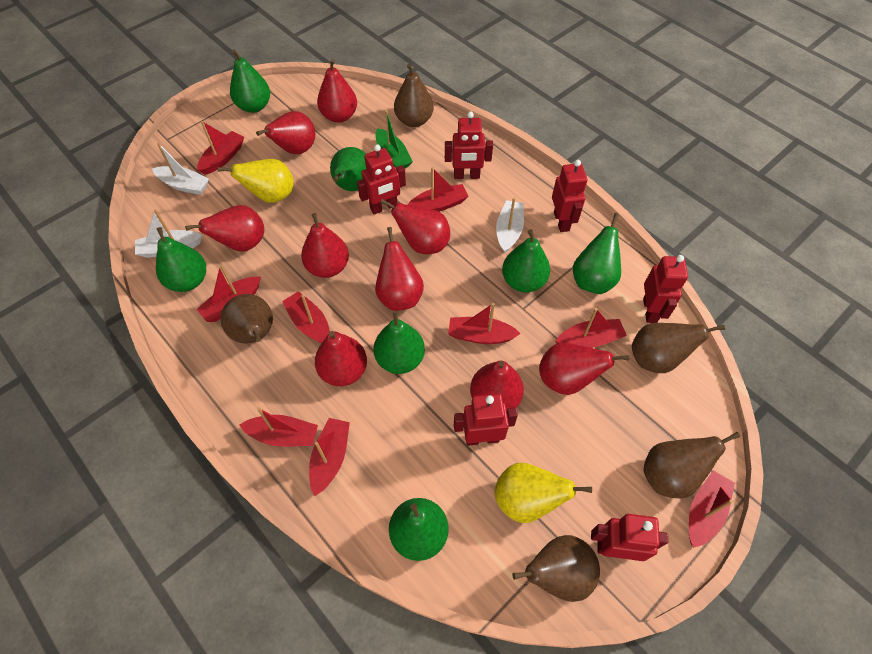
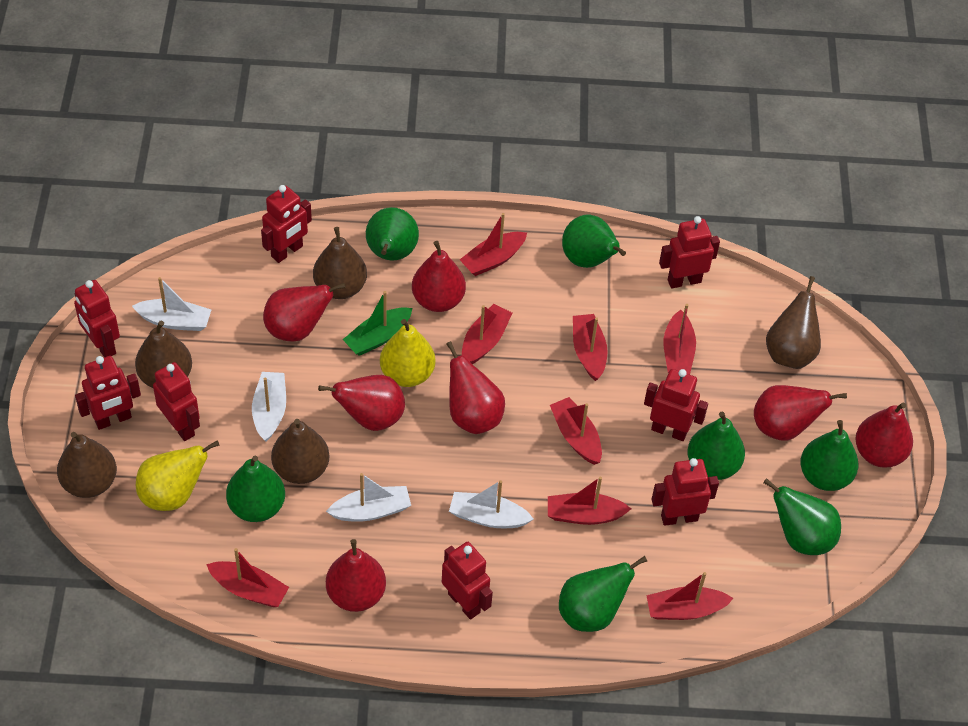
red boat: [196,264,261,322] [197,121,244,175] [240,407,318,447] [282,291,330,343] [309,418,350,496] [408,167,468,212] [448,303,521,344] [555,308,627,348] [689,471,735,548] = 9 -> [206,548,289,607] [460,213,527,276] [462,304,512,364] [548,476,631,525] [550,397,602,465] [573,314,608,381] [646,572,733,620] [663,304,696,375] = 8
red pear: [185,205,264,252] [256,111,315,154] [301,213,349,278] [315,331,367,386] [317,59,357,123] [375,227,424,311] [381,199,450,254] [470,361,524,410] [539,343,629,395] = 9 -> [263,283,346,342] [318,375,405,431] [326,539,386,612] [412,241,466,312] [446,341,505,434] [754,385,847,441] [855,402,913,468] = 7
red robot: [357,144,406,214] [445,112,493,179] [454,393,518,446] [552,160,587,232] [591,514,669,561] [643,255,688,323] = 6 -> [74,280,120,357] [75,356,141,430] [153,362,200,441] [261,185,312,263] [442,542,493,620] [644,369,708,441] [651,458,719,526] [659,216,720,289] = 8
white boat: [135,209,202,258] [152,143,209,195] [496,198,524,253] = 3 -> [132,277,211,331] [252,372,286,442] [326,473,411,522] [449,480,533,528] = 4

